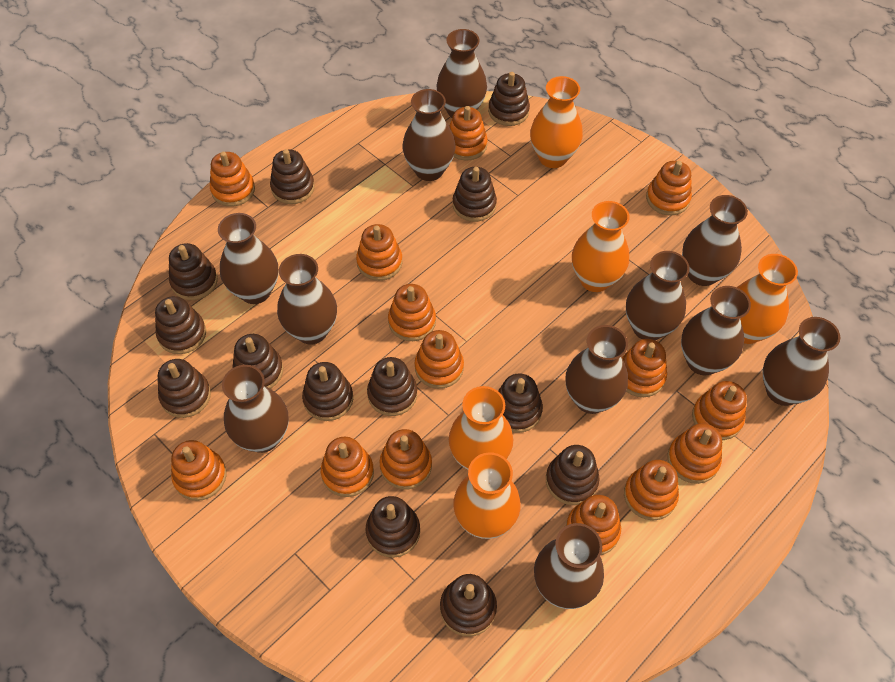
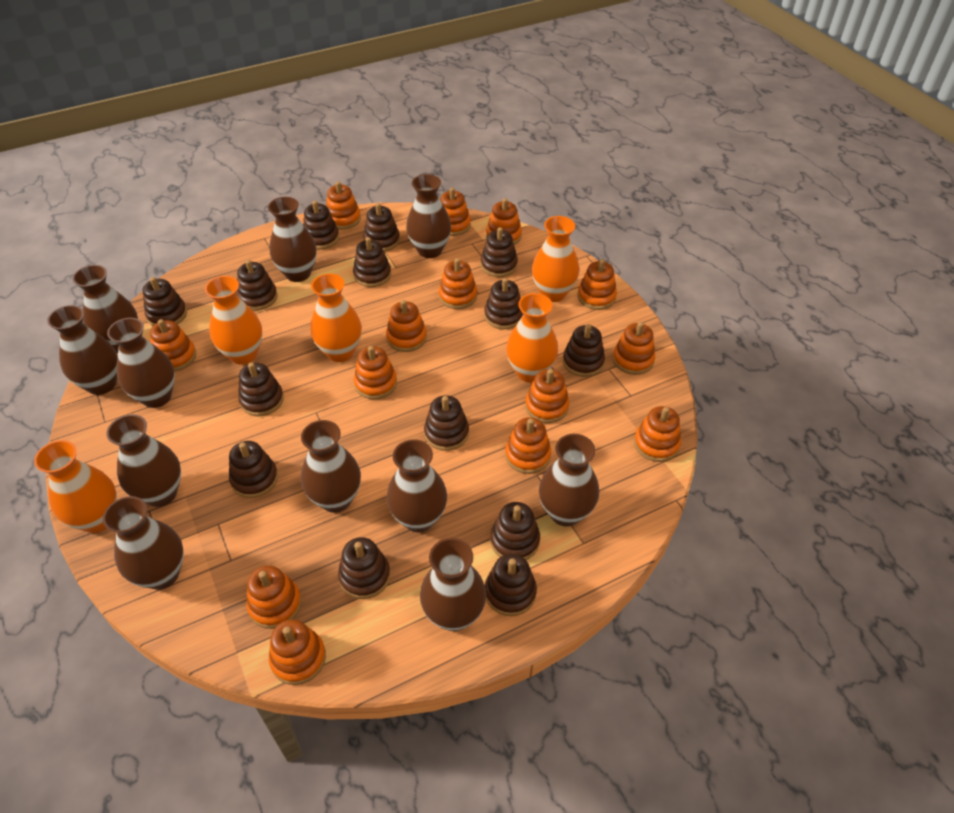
brown stacking toy: [155,296,206,354] [158,359,211,418] [169,243,218,300] [232,334,283,389] [270,149,315,204] [302,362,353,421] [366,496,420,558] [367,357,417,416] [440,574,497,637] [453,167,497,222] [488,72,530,126] [498,373,543,433] [546,445,600,505] = 13 -> [143,277,187,326] [229,441,278,498] [237,260,278,311] [238,362,284,417] [303,201,339,249] [338,537,391,599] [353,237,391,287] [363,203,400,252] [424,395,469,451] [481,227,518,277] [484,278,523,330] [485,554,537,616] [490,502,540,560] [563,324,605,377] = 14

